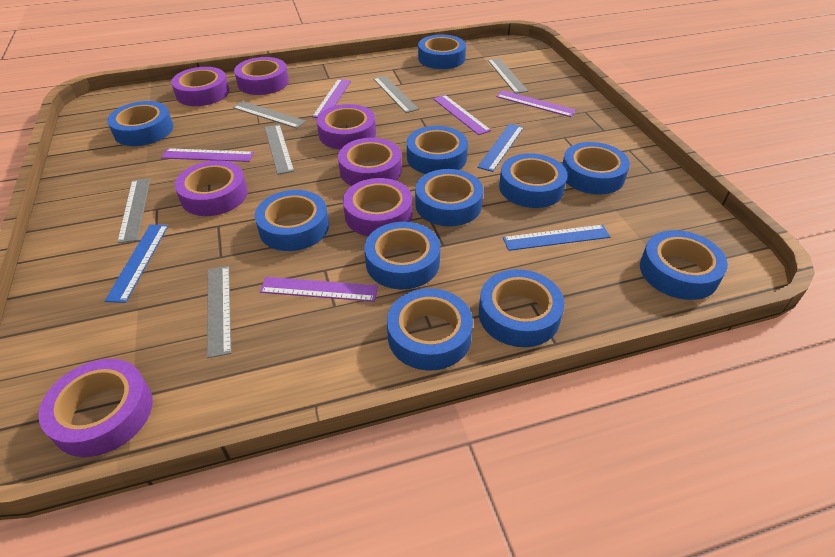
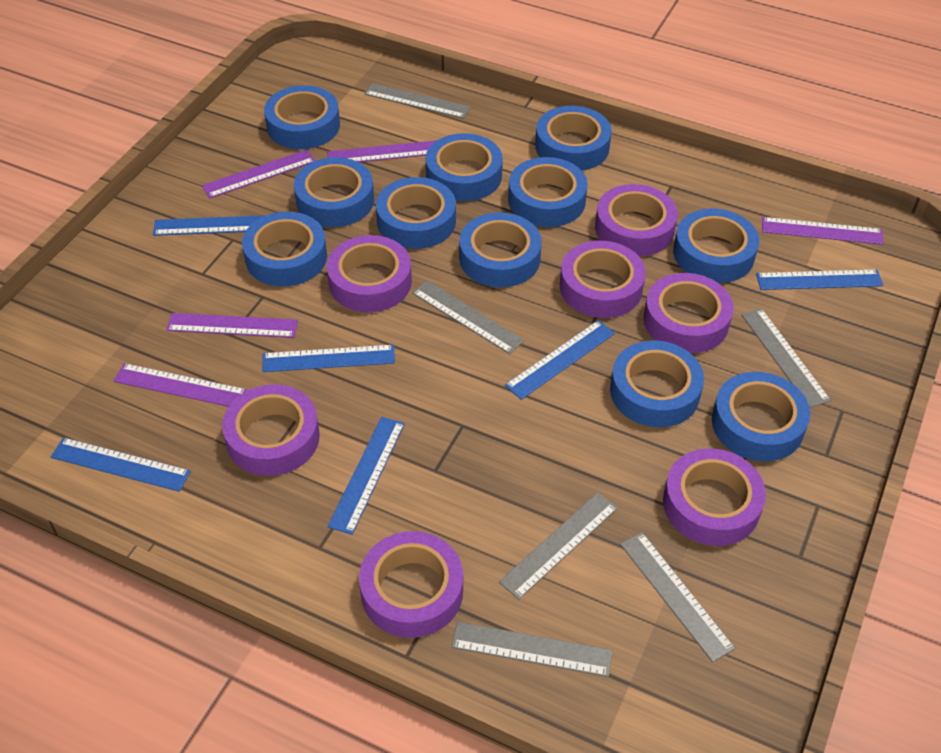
blue ruler: [105,224,168,303] [477,124,524,172] [503,225,610,251] = 3 -> [51,437,191,492] [153,215,266,236] [262,345,395,372] [327,417,405,535] [505,320,615,400] [756,269,883,290] = 6

